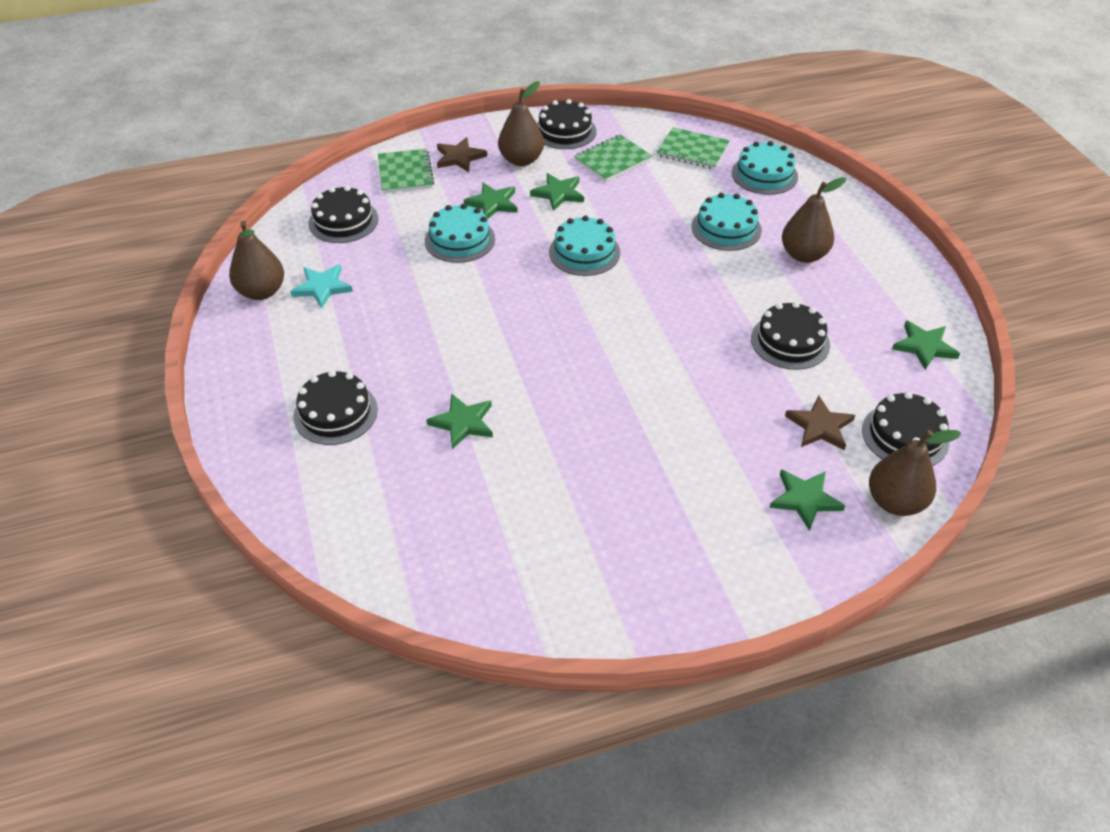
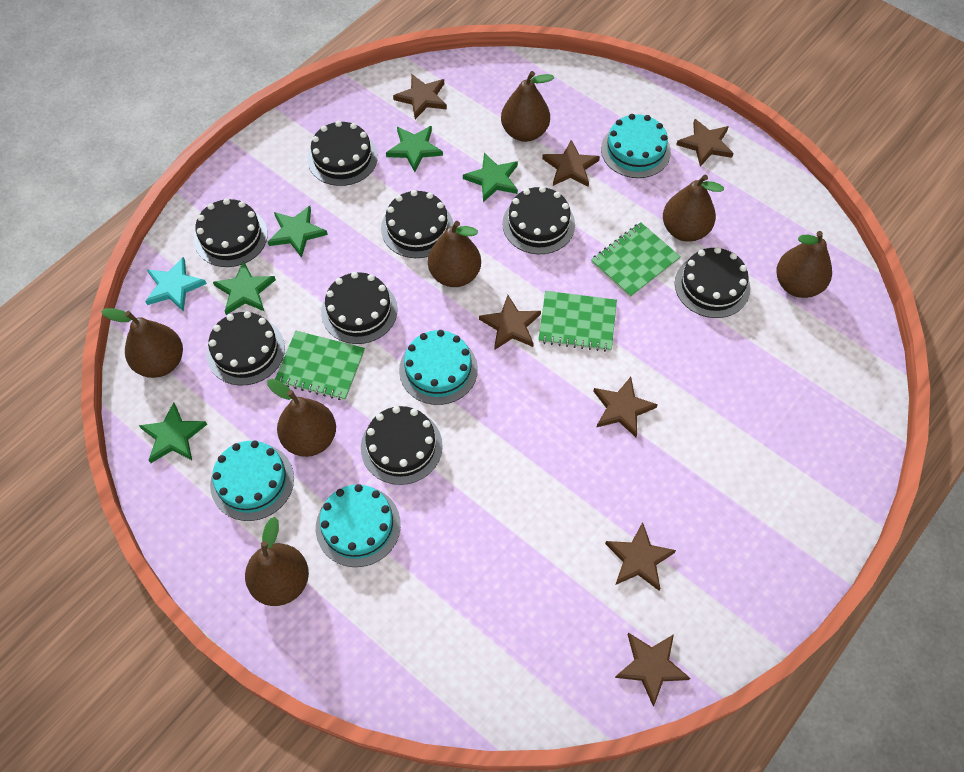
black cake: [293,370,378,445] [309,186,378,243] [537,99,597,149] [751,302,830,370] [862,392,950,466] = 5 -> [194,198,268,267] [206,311,285,386] [307,121,378,186] [321,272,397,344] [361,406,443,485] [381,190,454,258] [502,186,575,254] [675,247,750,318] = 8
brown pear: [229,221,284,300] [498,81,544,166] [782,177,847,263] [869,430,961,516] = 4 -> [101,308,183,378] [245,517,309,606] [267,379,336,457] [428,221,481,287] [501,71,554,142] [663,175,724,242] [777,231,832,298] = 7
brown star: [437,137,487,172] [785,395,855,450] = 2 -> [393,74,447,119] [479,295,541,350] [542,140,600,187] [593,377,658,437] [605,522,676,590] [615,633,690,706] [676,119,734,167] = 7

